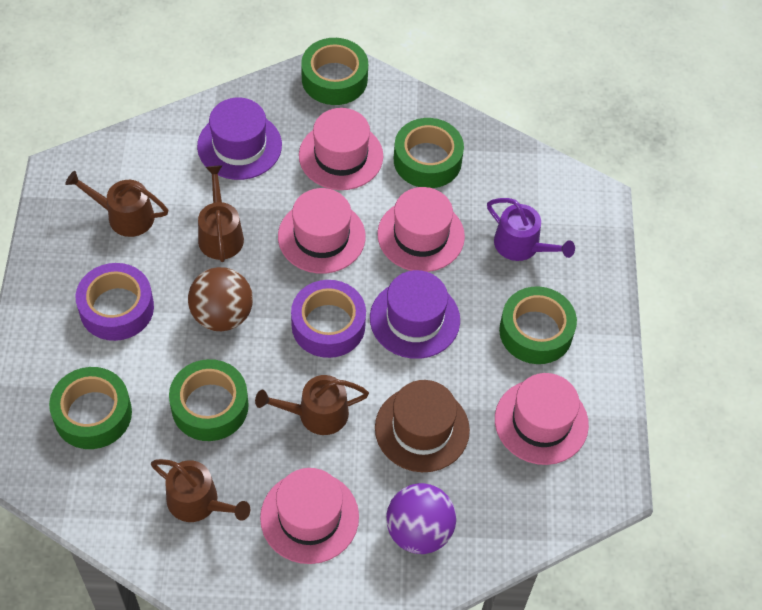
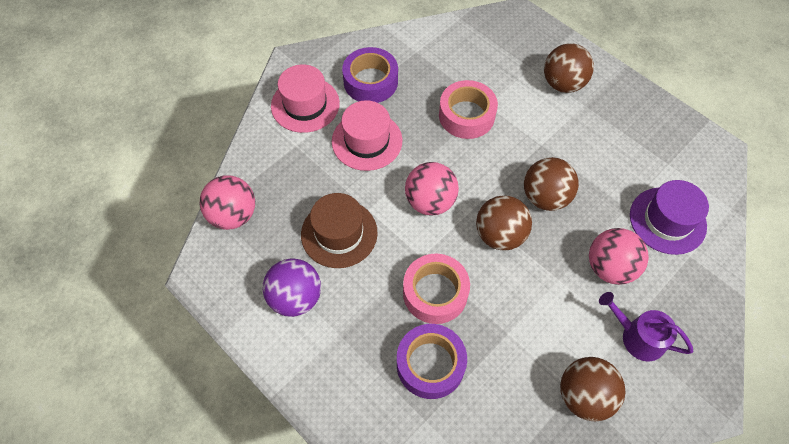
brown ball: [188,267,253,331] = 1 -> [476,195,532,251] [524,157,579,211] [544,43,594,93] [560,357,625,421] = 4
brown watering can: [65,171,168,237] [151,459,250,522] [198,166,244,262] [255,375,369,435] = 4 -> none = 0
green tape: [49,367,132,449] [169,359,249,441] [301,38,368,105] [394,118,464,188] [499,286,577,364] = 5 -> none = 0
pink ball: none = 0 -> [200,175,255,230] [405,162,459,216] [589,228,649,285] = 3
pink hat: [260,468,359,564] [278,188,366,274] [299,108,383,190] [377,187,465,272] [495,373,589,465] = 5 -> [271,64,340,133] [332,100,402,171] = 2
pink tape: none = 0 -> [403,254,470,324] [439,80,498,139] = 2
purple hat: [197,98,282,180] [370,270,460,359] = 2 -> [630,180,709,255] = 1

